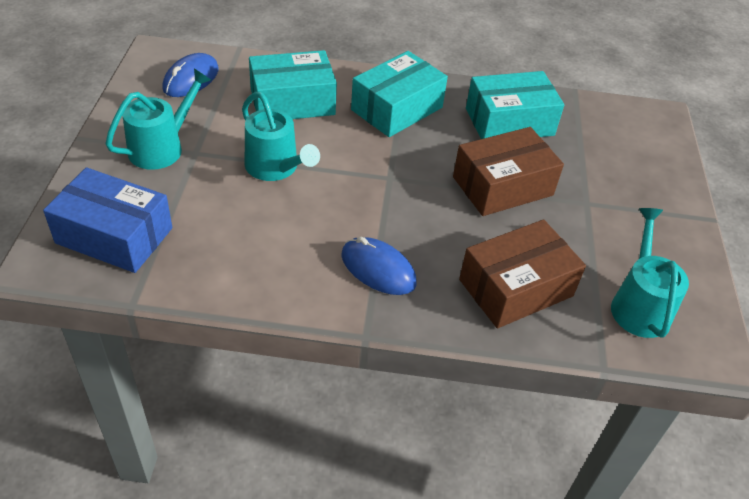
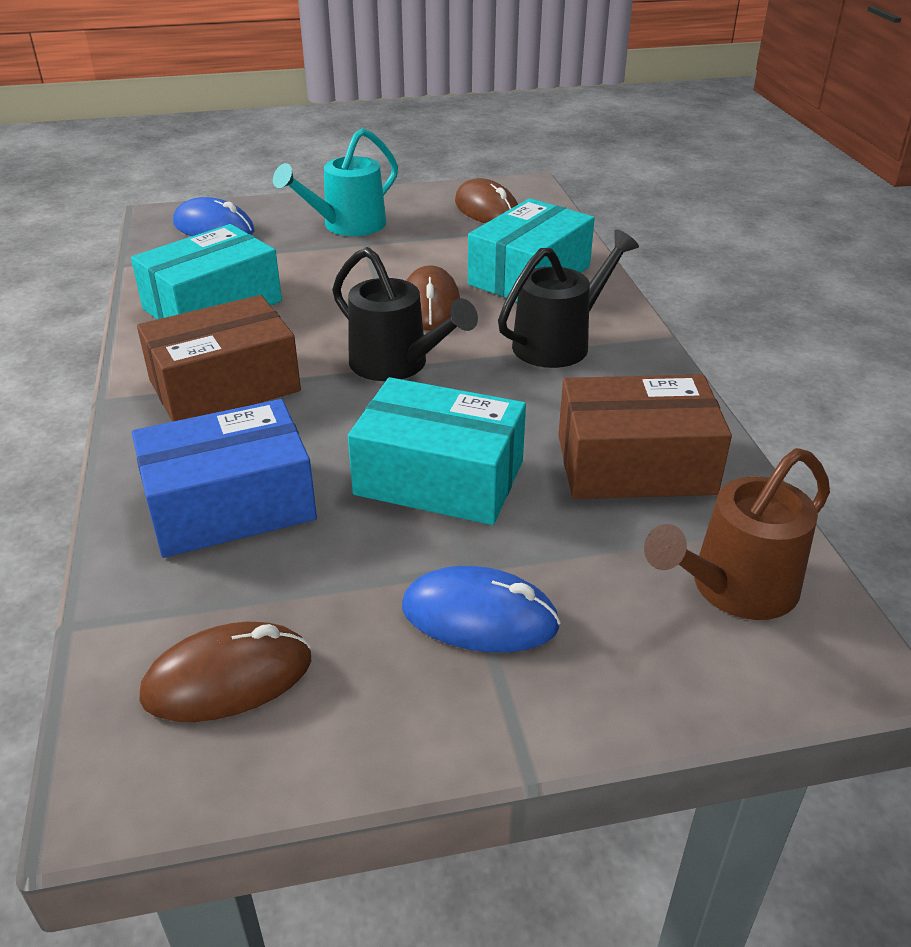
black watering can: none = 0 -> [332,247,478,381] [498,229,639,368] = 2
brown mouse: none = 0 -> [140,622,311,722] [406,265,460,330] [455,178,518,223] = 3
brown watering can: none = 0 -> [644,448,830,620] = 1
turquoise watering can: [106,68,211,170] [242,92,320,181] [611,208,689,338] = 3 -> [273,128,398,236] = 1

